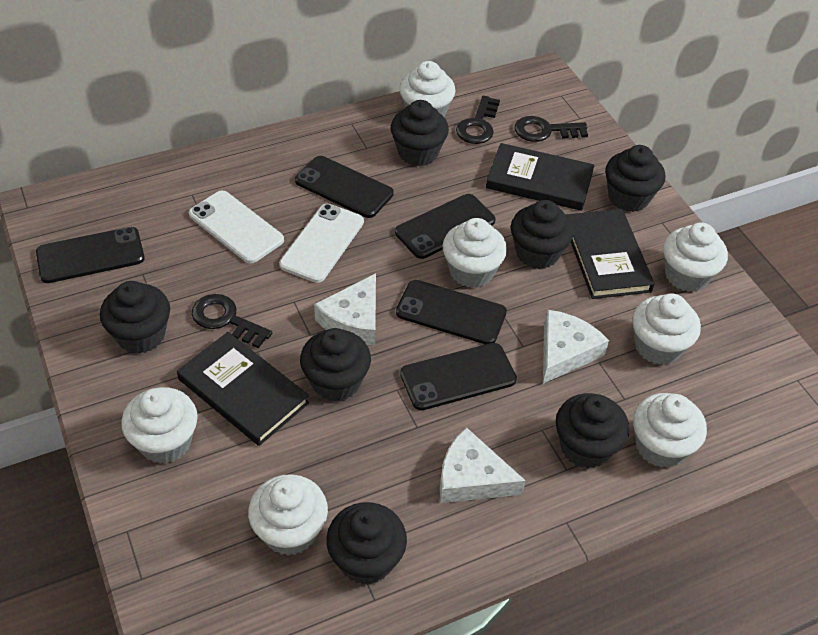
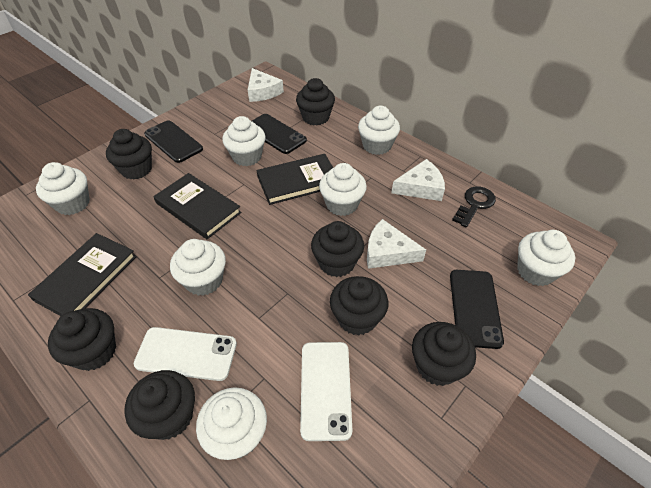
black key: [192,294,272,348] [456,96,500,144] [514,116,588,142] = 3 -> [452,186,496,227] = 1
black phone: [36,227,145,283] [295,156,394,218] [395,194,496,259] [396,280,507,345] [400,343,517,410] = 5 -> [144,121,203,163] [252,114,307,154] [450,270,504,349] = 3

